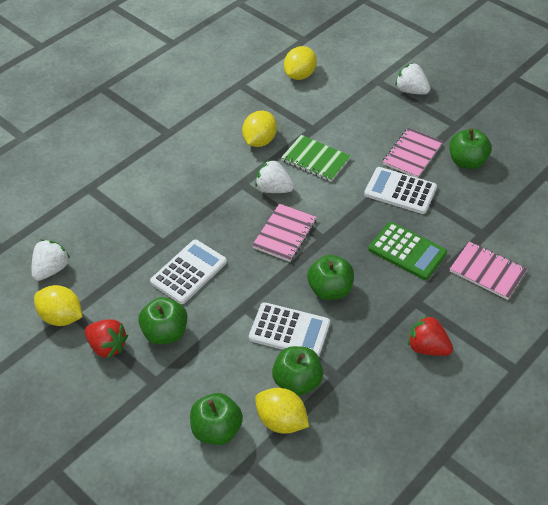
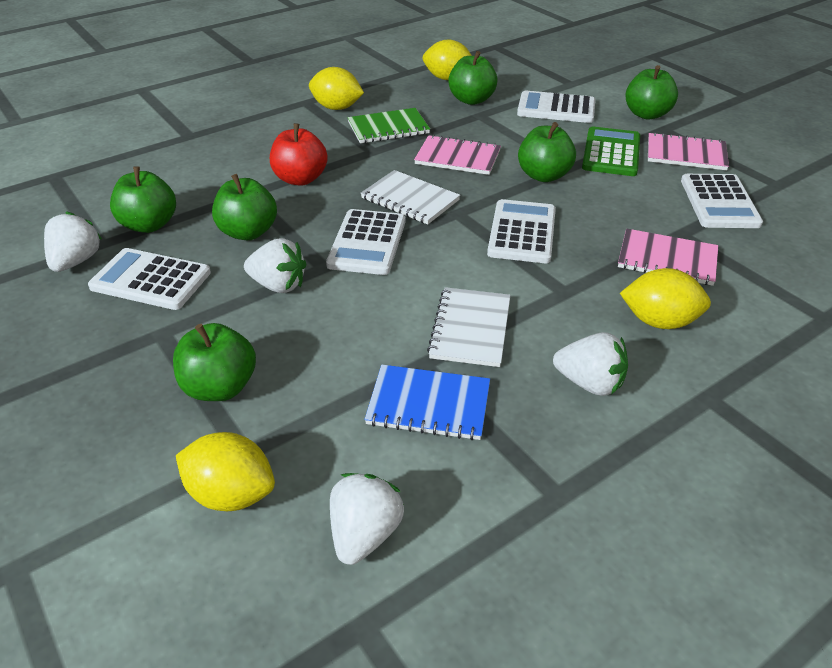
blue notebook: none = 0 -> [365,365,490,440] = 1
green apple: [138,297,187,345] [190,393,243,445] [272,346,323,396] [307,255,354,300] [449,129,492,169] = 5 -> [110,166,176,233] [173,323,256,401] [212,174,277,240] [448,51,497,105] [518,122,576,182] [625,65,678,120] = 6
red apple: none = 0 -> [270,123,328,186] = 1
red strawberry: [85,319,128,359] [408,315,453,356] = 2 -> none = 0
white calculator: [150,240,227,304] [249,302,330,357] [364,167,437,214] = 3 -> [88,248,211,310] [326,209,405,275] [487,199,556,263] [517,90,595,123] [681,174,763,228] = 5
white notebook: none = 0 -> [361,170,460,225] [427,287,510,367] = 2
white strawberry: [31,239,70,281] [255,159,294,193] [395,63,430,94] = 3 -> [44,211,102,272] [244,238,306,293] [330,473,404,565] [553,332,628,396] = 4

